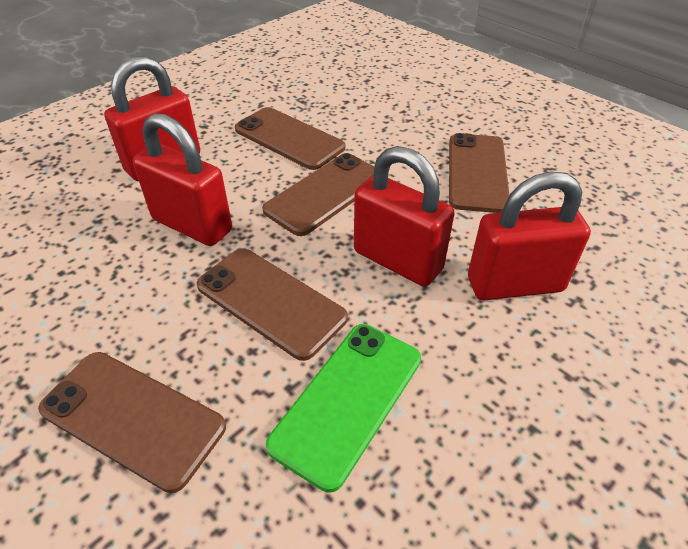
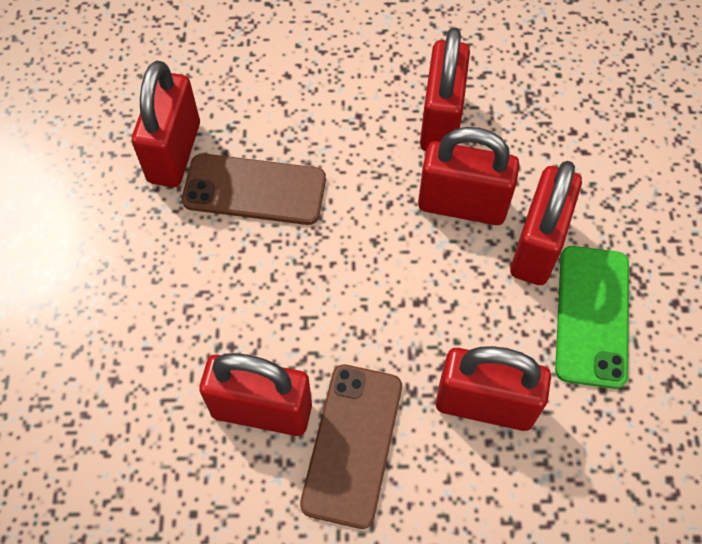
brown phone: [38,352,226,493] [197,248,348,361] [235,107,345,170] [262,153,374,236] [449,133,510,213] = 5 -> [182,153,326,225] [300,364,402,529] = 2
red padlock: [104,56,200,181] [133,113,232,246] [354,146,455,287] [468,172,591,300] = 4 -> [132,61,200,187] [200,353,312,436] [418,127,520,225] [420,27,470,151] [436,346,551,431] [510,161,582,285] = 6

